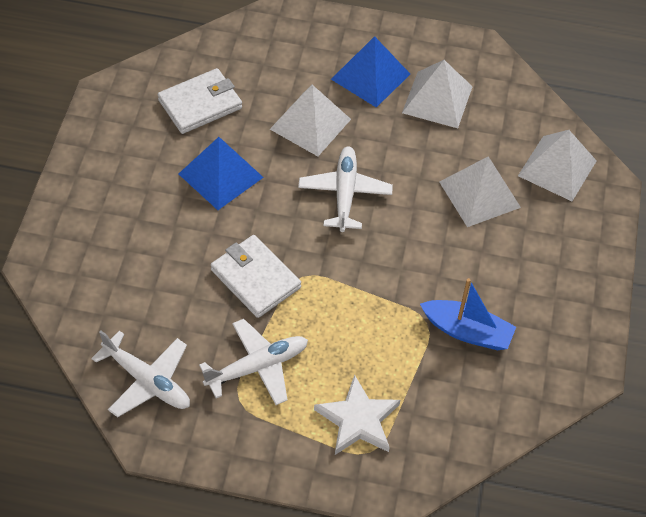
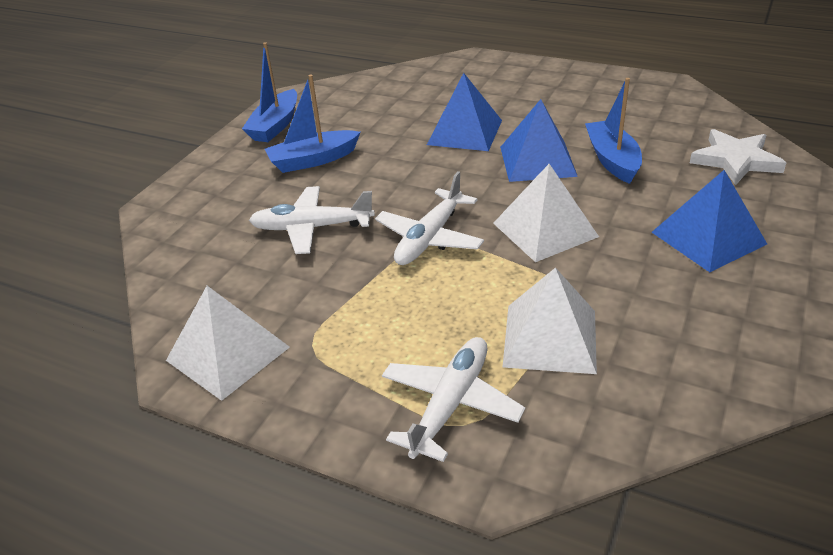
blue boat: [420,278,516,350] = 1 -> [242,42,297,142] [265,75,361,173] [585,78,642,184] = 3
blue pyramid: [179,137,264,210] [331,36,410,108] = 2 -> [427,73,502,151] [500,99,578,182] [652,170,767,272] = 3
white pyramid: [270,85,351,156] [402,60,473,128] [439,156,521,227] [518,130,597,201] = 4 -> [166,286,290,401] [493,164,599,262] [503,267,597,374] = 3
white wallet: [158,68,242,134] [211,235,301,318] = 2 -> none = 0

